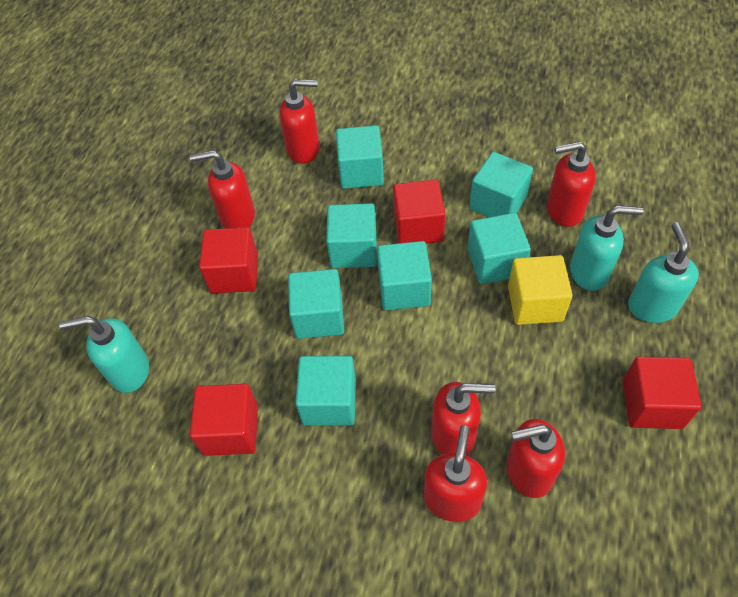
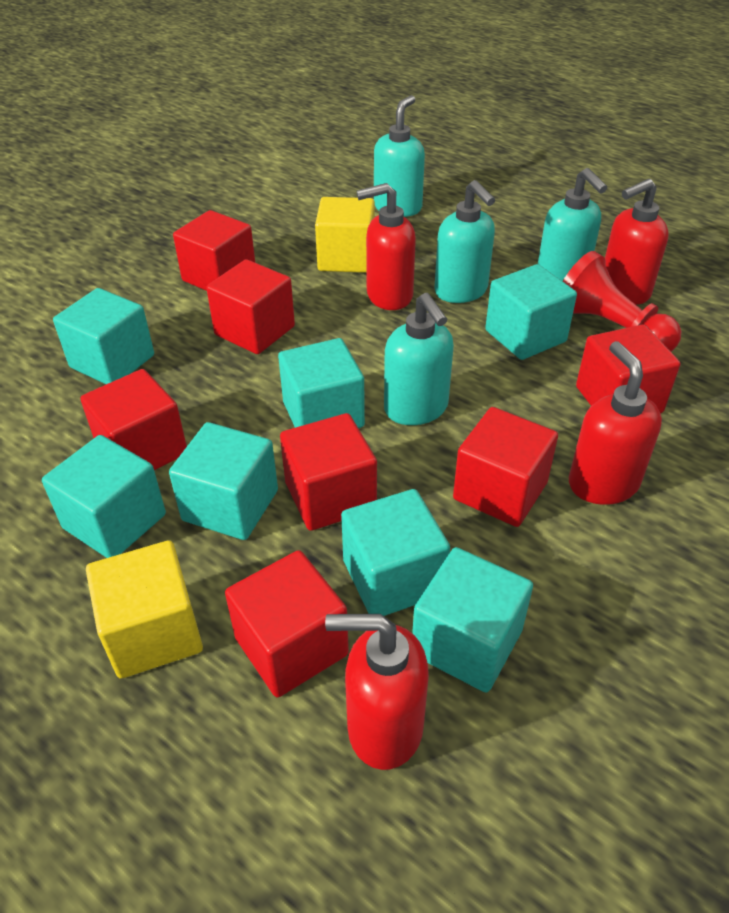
red cube: [190,384,258,456] [199,227,258,293] [393,179,446,244] [622,357,702,429] = 4 -> [80,369,187,470] [173,210,255,291] [206,259,295,354] [225,550,349,697] [280,413,377,531] [453,407,558,527] [576,324,680,413] = 7
red pawn: none = 0 -> [563,251,681,352] = 1
red soap dispenser: [190,150,255,229] [279,79,320,164] [424,425,487,522] [432,382,496,456] [506,419,565,498] [547,141,596,227] = 6 -> [325,614,429,770] [357,183,416,310] [569,341,662,505] [605,179,669,305] = 4
turquoise soap dispenser: [59,316,149,393] [570,206,644,291] [628,222,699,323] = 3 -> [374,95,425,217] [384,293,454,425] [434,180,495,303] [538,168,607,281] = 4
yellow cube: [508,255,573,325] = 1 -> [86,540,203,679] [315,197,375,273] = 2

